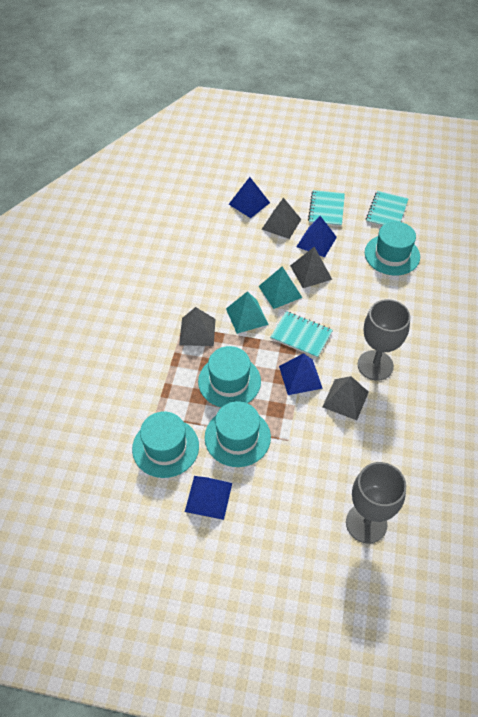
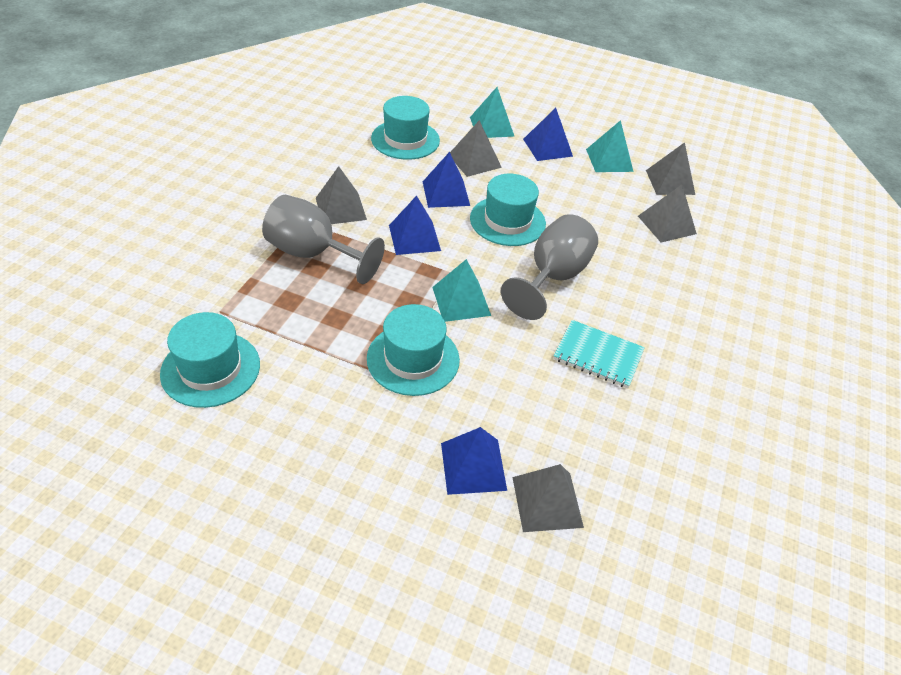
grey pyramid: [179,307,216,346] [262,198,301,239] [290,247,332,288] [322,376,369,420] = 4 -> [316,166,367,224] [450,120,502,177] [512,464,584,532] [638,185,697,242] [646,142,695,195] = 5
turquoise notebook: [270,311,333,358] [308,190,345,227] [366,191,409,226] = 3 -> [553,320,645,388] = 1
turquoise pyramid: [226,291,269,334] [258,266,303,309] = 2 -> [432,259,491,322] [470,87,515,138] [586,120,634,172] = 3

